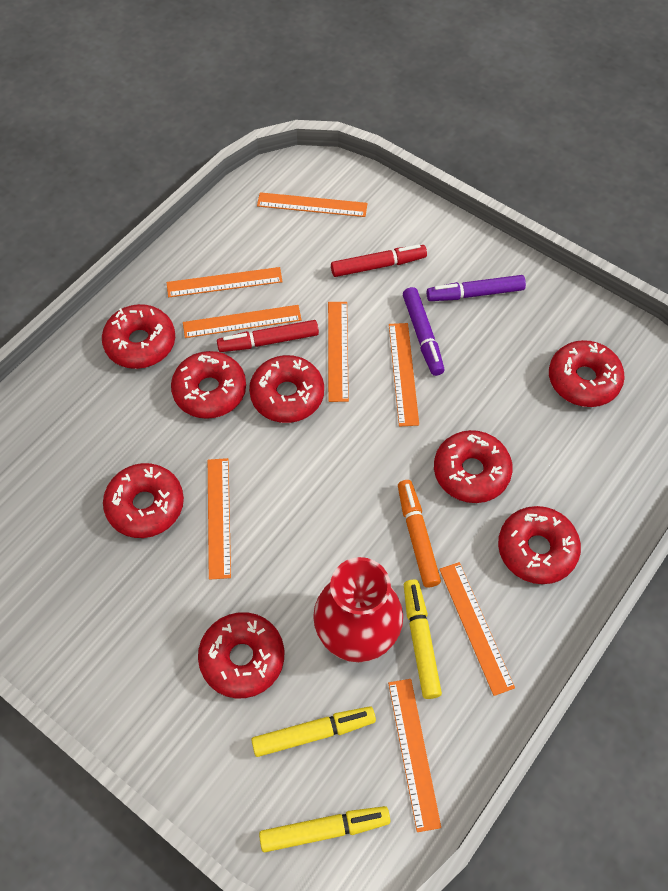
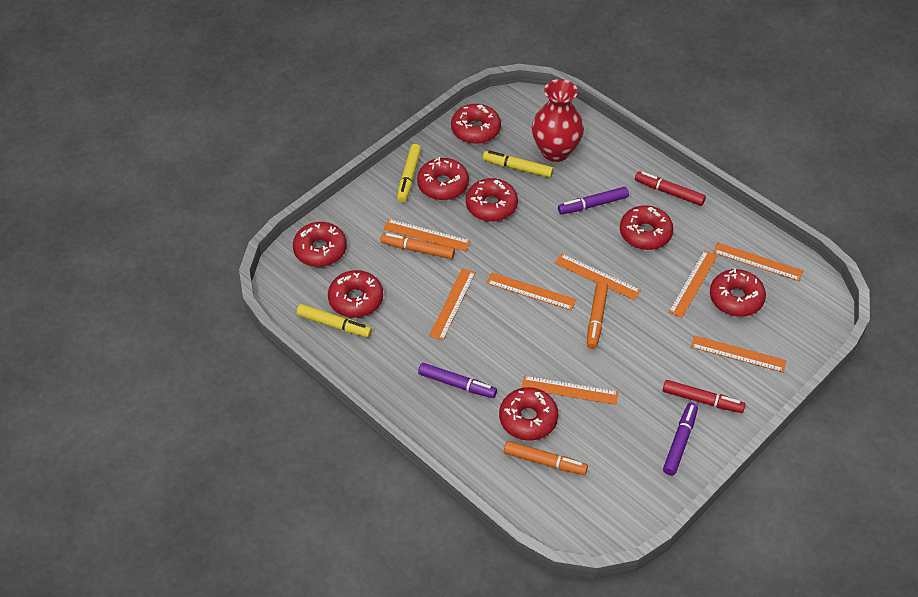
orange marker: [398,480,441,587] = 1 -> [380,233,455,259] [504,441,588,475] [587,281,608,349] = 3
purple marker: [403,287,445,376] [427,275,526,301] = 2 -> [418,363,497,398] [558,187,629,214] [663,403,698,476] = 3

